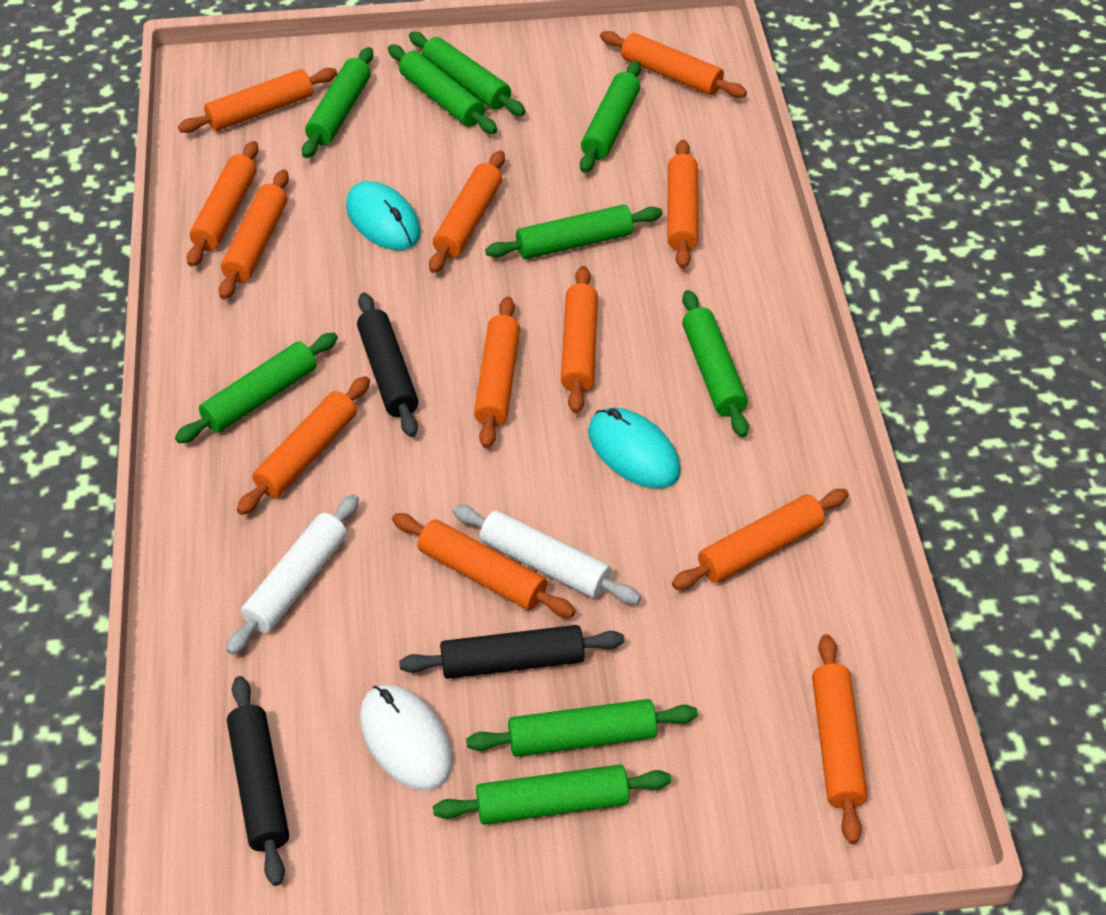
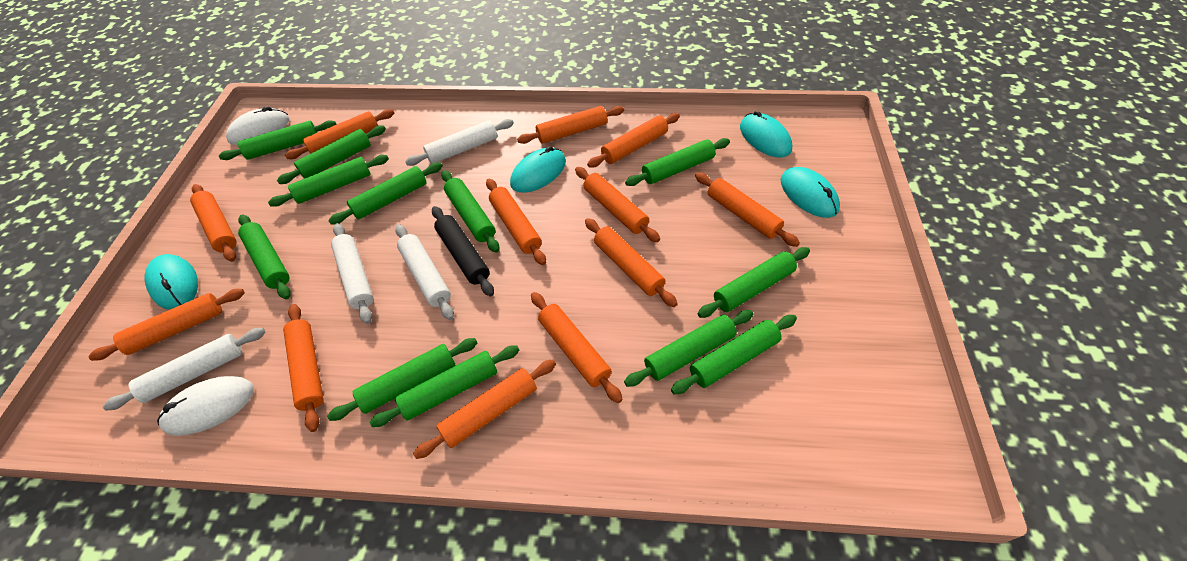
black rolling pin: [227,676,289,886] [357,293,418,437] [399,625,624,679] = 3 -> [432,206,494,296] = 1
green rolling pin: [175,333,338,443] [302,47,373,158] [388,44,497,134] [409,32,526,116] [433,764,671,825] [466,699,698,757] [485,205,663,259] [580,61,641,173] [682,290,749,437] = 9 -> [219,120,337,160] [238,214,291,299] [268,155,389,207] [277,125,386,184] [327,338,477,421] [328,162,443,225] [370,345,520,427] [441,170,499,253] [624,310,753,387] [625,138,730,186] [671,315,797,394] [697,247,810,318] = 12
turquoise mouse: [346,181,421,250] [588,408,681,489] = 2 -> [145,254,198,310] [510,146,566,193] [740,111,792,158] [781,167,840,218] = 4
white mouse: [360,685,453,791] = 1 -> [157,376,254,436] [226,106,289,145] = 2
white rolling pin: [226,494,359,655] [453,505,641,604] = 2 -> [103,328,266,411] [331,223,373,324] [395,224,454,320] [405,119,514,166] = 4

